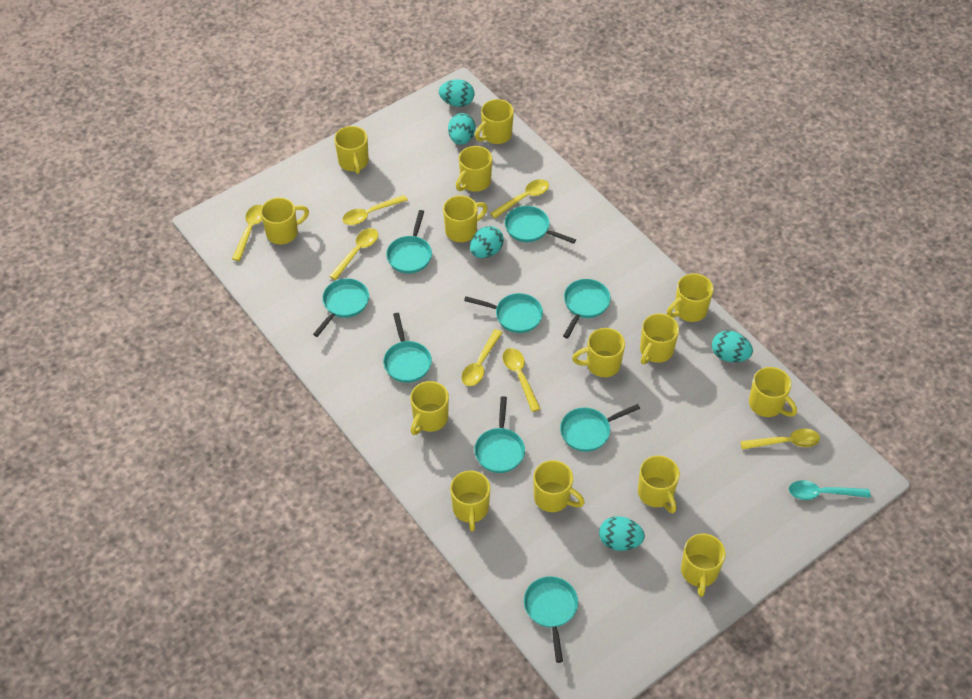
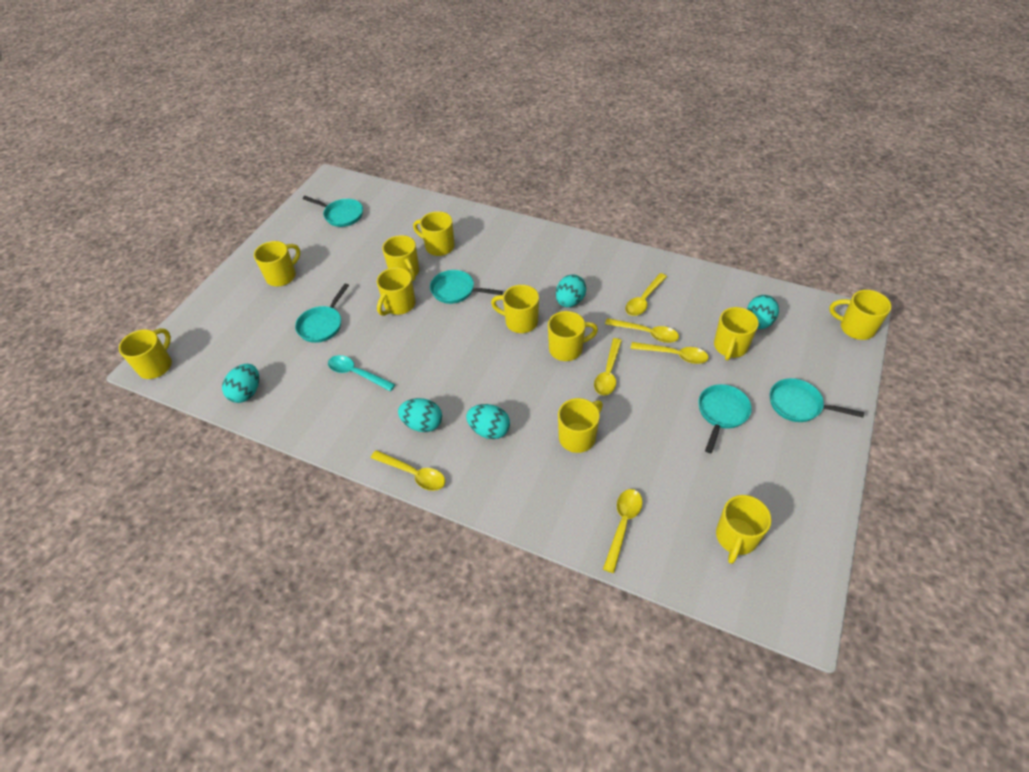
turquoise pan: [313,278,369,337] [383,313,432,383] [386,210,432,274] [464,293,543,333] [474,396,525,473] [505,206,576,244] [524,576,578,663] [560,404,640,452] [563,279,611,338] = 9 -> [295,284,349,343] [303,196,363,227] [430,270,503,304] [698,384,752,453] [770,378,864,422] = 5
yellow mug: [260,198,309,244] [334,126,369,174] [410,381,449,435] [443,196,488,242] [450,470,490,531] [456,146,492,192] [475,99,514,144] [533,460,585,512] [572,328,625,377] [638,455,680,513] [640,313,679,364] [667,274,714,322] [681,534,726,597] [749,367,797,417] = 14 -> [119,328,172,379] [254,241,300,286] [377,267,416,316] [382,235,419,281] [413,211,454,256] [491,285,539,333] [548,311,598,361] [558,398,603,453] [714,307,759,361] [716,495,772,564] [829,290,891,340] = 11
yellow spoon: [232,205,262,261] [329,228,378,280] [342,195,408,225] [461,329,503,386] [490,179,549,218] [503,348,541,412] [740,429,820,450] = 7 -> [371,450,445,491] [594,338,622,395] [603,489,642,573] [605,318,679,343] [625,273,667,316] [631,342,709,364] = 6

